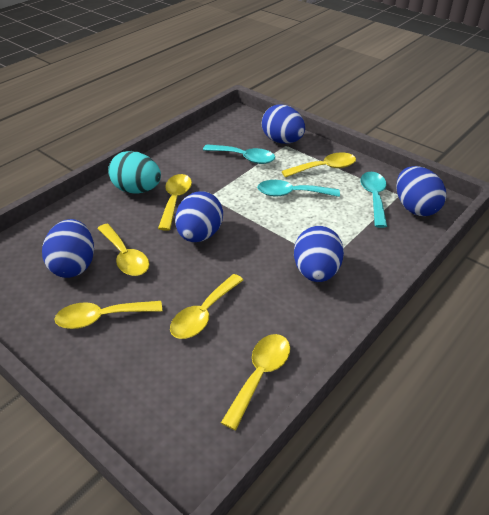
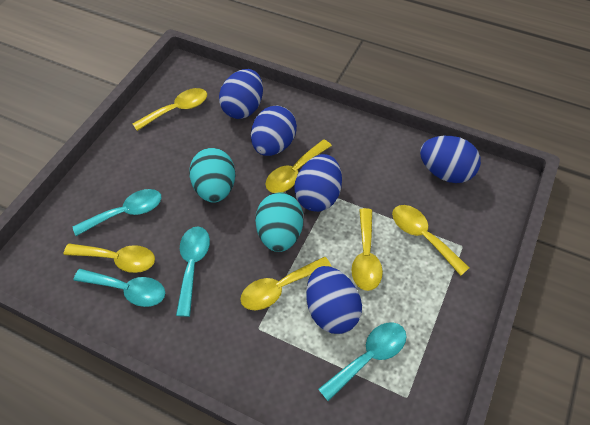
turquoise egg: [108,151,161,194] = 1 -> [189,148,235,202] [255,192,303,252] = 2
turquoise spoon: [203,144,275,164] [257,180,340,197] [360,172,387,228] = 3 -> [73,189,162,236] [74,269,165,307] [176,227,210,317] [318,322,406,401] = 4

